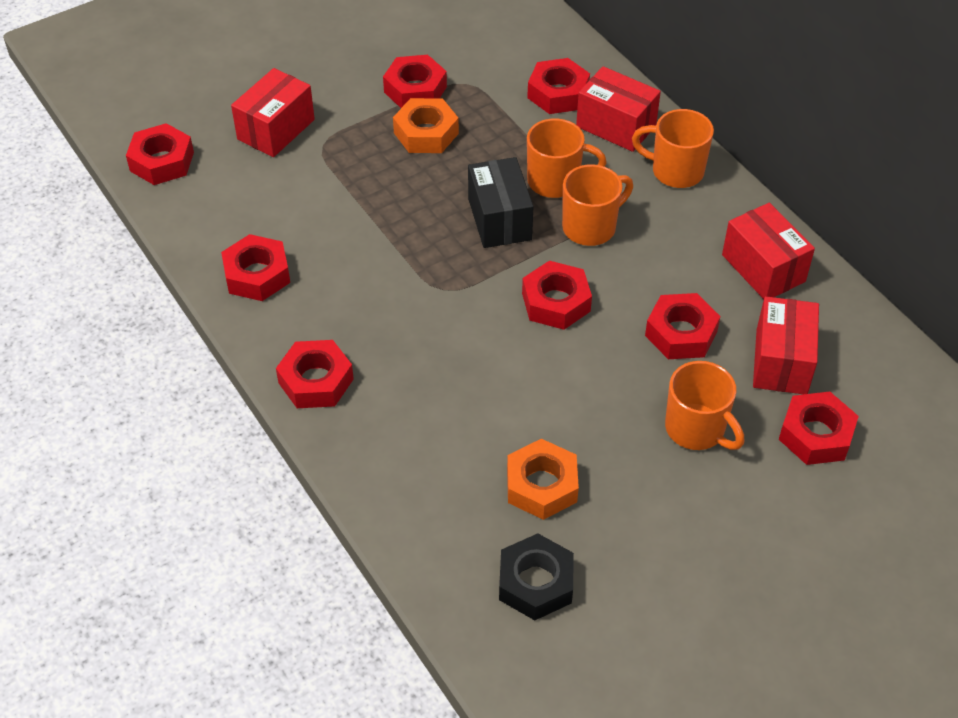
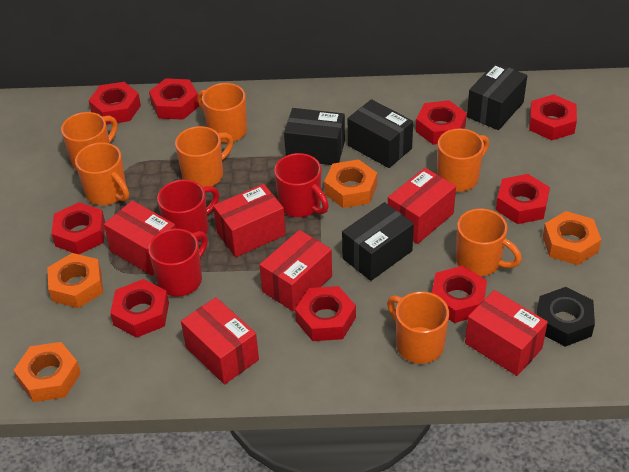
black box: [468,157,534,248] = 1 -> [284,108,345,165] [342,202,414,281] [348,99,413,168] [467,63,527,130] = 4
orange mug: [527,118,606,198] [562,164,633,246] [632,109,714,188] [665,361,744,450] = 4 -> [61,112,117,170] [75,142,129,205] [175,126,233,187] [197,83,247,143] [387,291,449,364] [437,129,489,192] [456,208,522,276] = 7
orange nut: [393,98,459,153] [507,439,579,520] = 2 -> [13,342,81,402] [47,253,103,308] [324,159,377,208] [543,211,601,265] = 4
red box: [231,68,315,157] [576,66,661,152] [722,203,815,299] [753,296,819,394] = 4 -> [104,200,176,276] [181,297,259,384] [213,184,286,257] [260,230,332,312] [388,168,456,244] [465,290,548,376] = 6
red mug: none = 0 -> [149,228,208,297] [157,180,219,241] [274,153,329,217] = 3
red nut: [126,123,194,185] [221,234,290,301] [276,340,354,408] [383,55,447,108] [522,261,592,330] [527,58,590,114] [645,293,720,359] [779,392,859,465] = 8 -> [52,202,105,254] [88,82,141,125] [110,279,169,338] [149,78,200,120] [295,286,356,341] [416,100,467,145] [432,266,487,323] [496,174,550,224] [529,94,577,140] = 9

